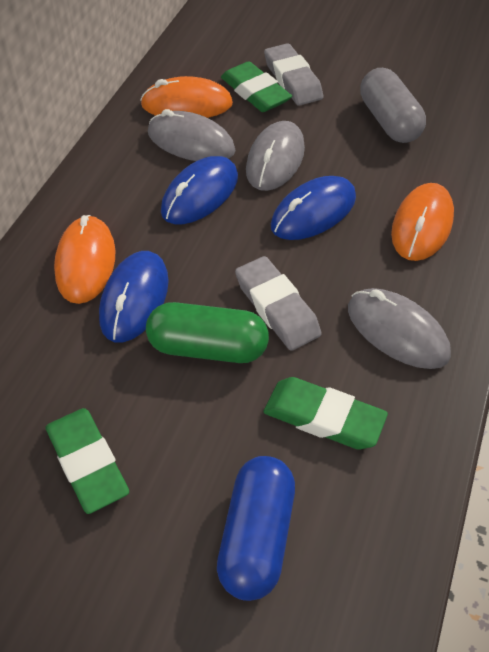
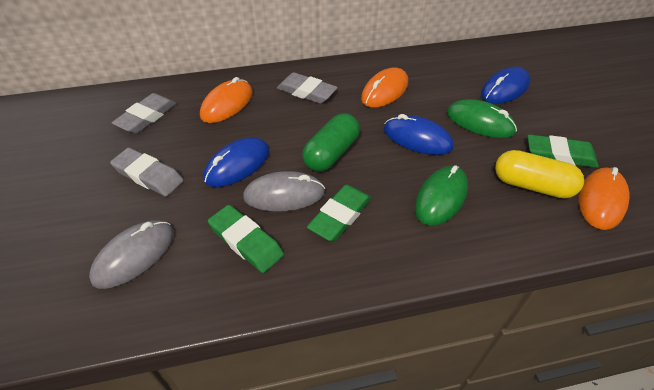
blue capsule: [217,456,295,601] = 1 -> none = 0
green mouse: none = 0 -> [414,165,468,225] [447,99,517,138] = 2
grey capsule: [360,68,426,143] = 1 -> none = 0
grey eraser: [235,256,322,351] [264,43,323,106] = 2 -> [110,148,183,197] [112,93,176,134] [277,72,338,104] = 3
grey mouse: [148,109,236,161] [246,121,305,191] [348,288,451,369] = 3 -> [89,220,174,289] [243,171,325,212] = 2
yellow capsule: none = 0 -> [495,150,584,199] = 1

